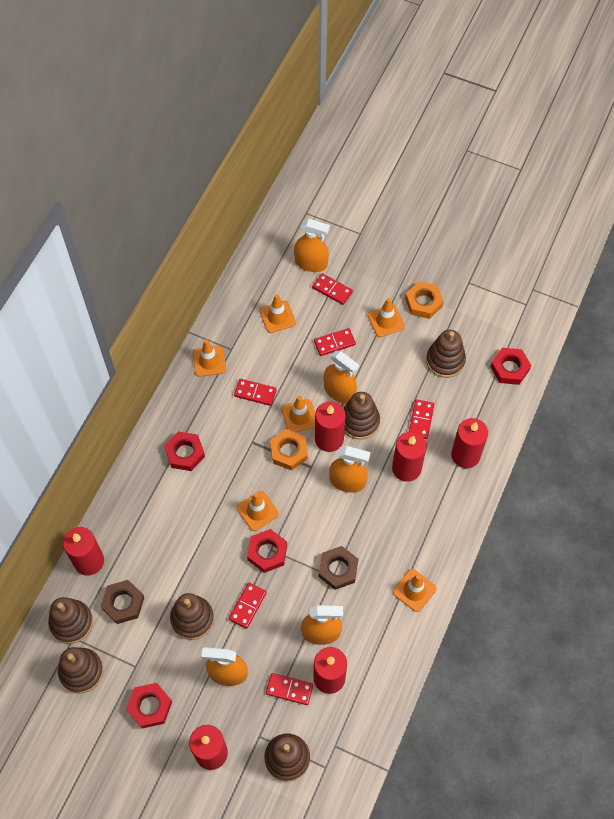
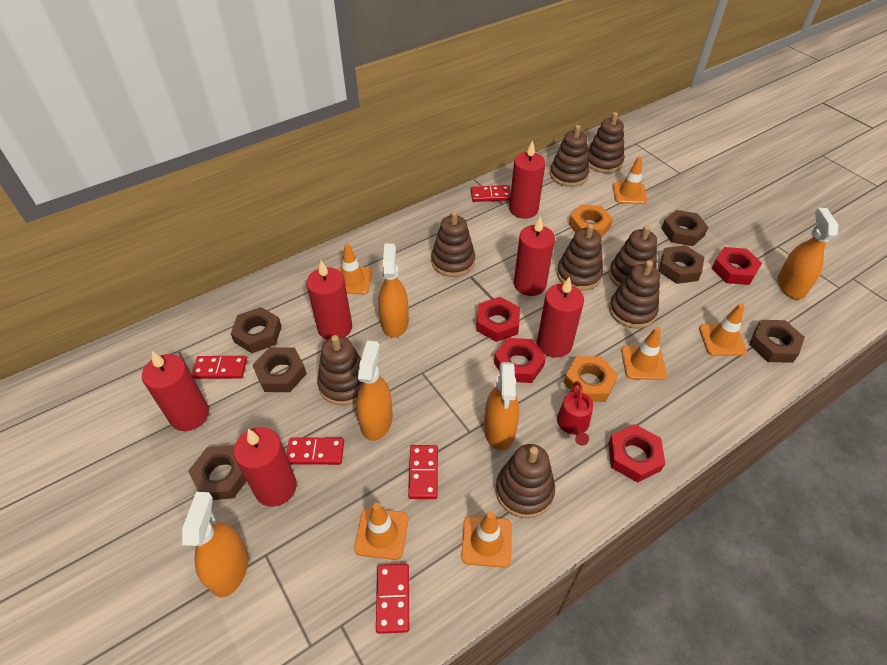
brown nut: [101,580,144,624] [318,546,358,590] = 2 -> [188,445,246,500] [231,307,281,353] [253,347,307,392] [659,245,704,284] [661,210,708,246] [749,320,805,363] = 6
brown stacking toy: [48,597,93,644] [58,647,103,694] [170,593,214,640] [264,734,310,782] [344,392,380,440] [426,330,466,378] = 6 -> [317,335,363,405] [431,211,475,277] [495,444,555,518] [550,125,589,187] [557,224,603,291] [587,112,624,173] [609,225,657,287] [609,260,660,329] = 8
red domino: [229,583,267,629] [234,379,277,406] [266,673,313,705] [312,273,353,305] [314,328,356,356] [409,399,434,439] = 6 -> [191,356,247,379] [286,437,344,465] [376,564,409,634] [408,445,438,499] [471,185,511,202] = 5
red watering can: none = 0 -> [557,381,593,446] = 1

